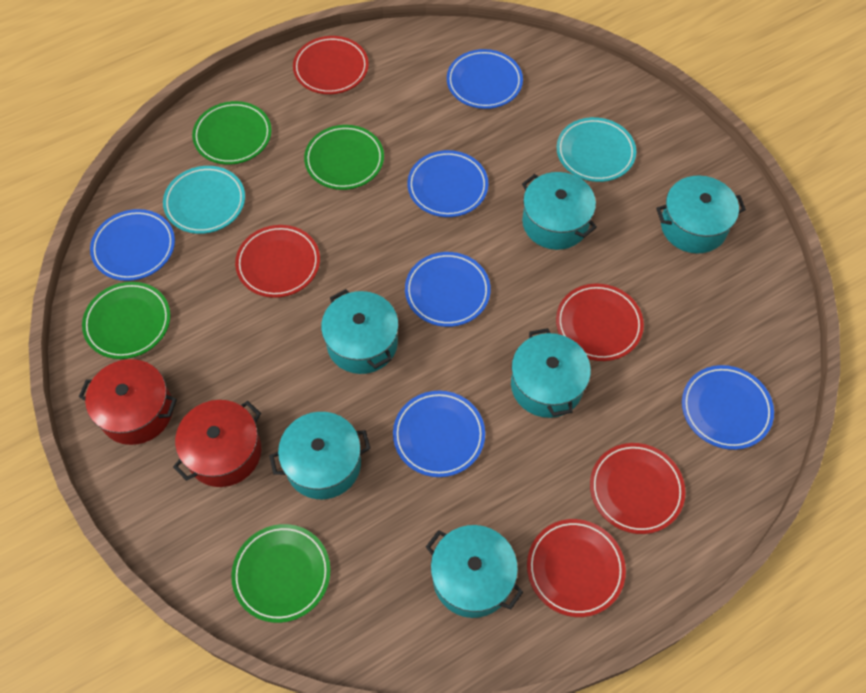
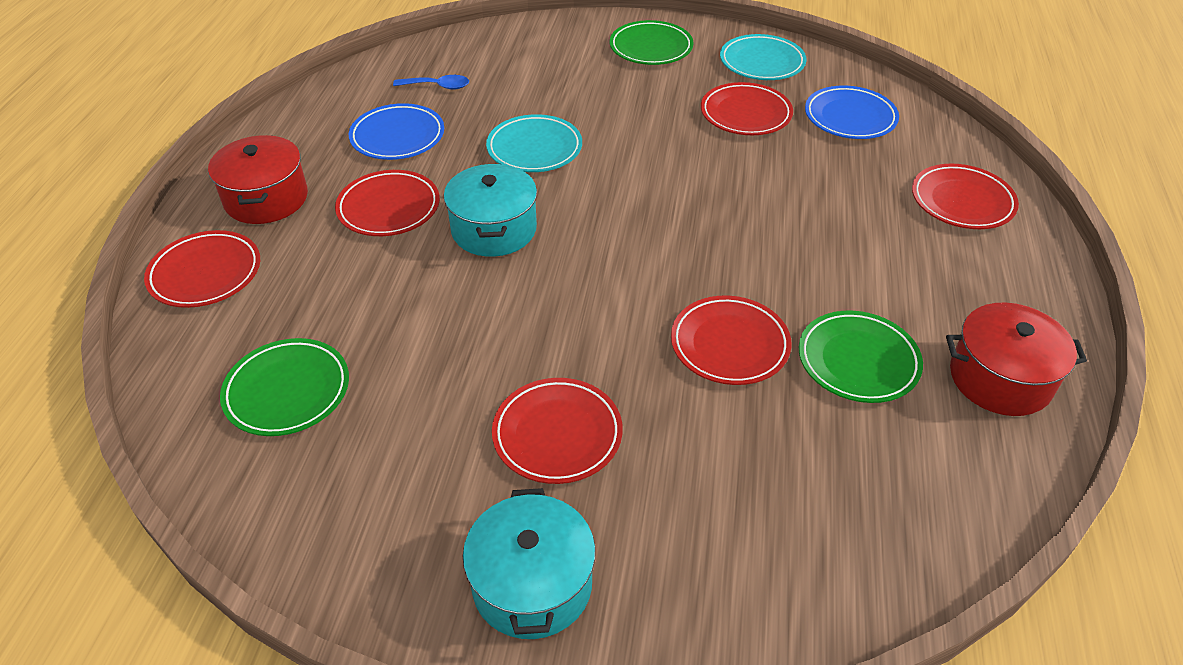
blue plate: [90,209,175,281] [393,391,485,477] [405,252,491,327] [407,150,488,217] [447,49,523,109] [682,365,774,450] = 6 -> [349,103,444,160] [805,86,899,139] = 2
blue spoon: none = 0 -> [393,75,469,90] = 1
green plate: [82,282,170,359] [192,101,272,165] [231,524,331,623] [304,125,384,190] = 4 -> [220,338,349,436] [610,20,694,65] [799,310,923,403] = 3
red plate: [235,225,320,298] [293,36,369,94] [527,519,626,617] [556,284,644,361] [590,443,685,534] = 5 -> [144,230,260,308] [335,170,440,236] [492,378,623,484] [671,296,792,385] [701,82,793,135] [912,164,1019,229] = 6
turquoise pot: [269,412,371,499] [321,289,399,374] [426,525,523,618] [511,328,591,418] [522,172,597,250] [656,175,746,253] = 6 -> [444,164,537,257] [463,488,596,639] = 2

